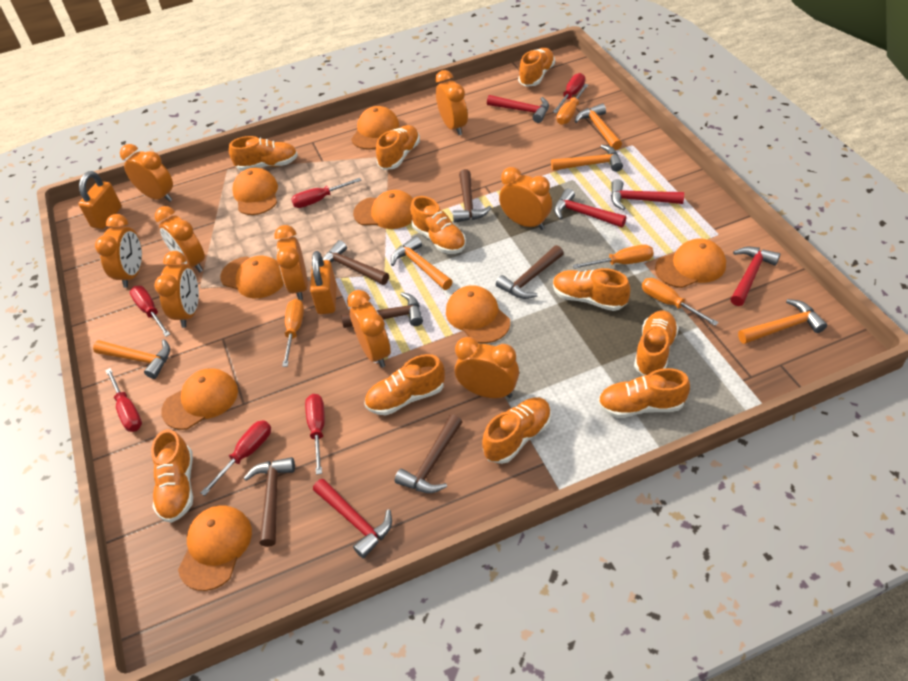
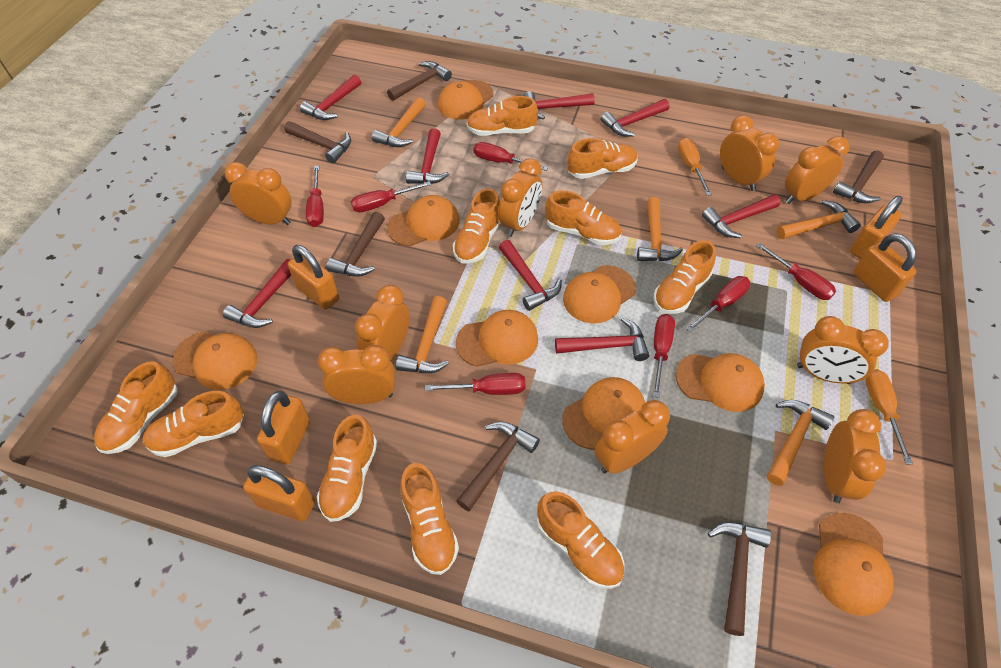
orange padlock: [78,171,122,229] [310,251,337,314] = 2 -> [243,465,315,521] [257,391,310,464] [288,245,339,310] [850,196,903,259] [853,233,917,302] = 5
orange screwdriver: [282,299,304,367] [557,84,589,125] [573,245,654,269] [642,278,719,326] = 4 -> [678,138,712,196] [865,369,913,464] = 2
red hammer: [313,479,392,559] [487,95,549,123] [554,188,626,227] [611,179,684,210] [731,247,780,306] = 5 -> [223,259,291,328] [300,75,361,120] [406,128,449,184] [499,240,562,311] [523,91,595,120] [555,317,649,361] [601,99,669,137] [702,194,781,238] = 8
red screwdriver: [105,368,142,432] [130,286,170,337] [200,420,271,496] [291,178,362,208] [305,394,325,475] [553,73,585,113] = 6 -> [306,166,324,227] [351,181,431,212] [425,373,526,395] [473,142,548,171] [653,314,675,398] [686,276,750,332] [756,243,836,300] = 7

